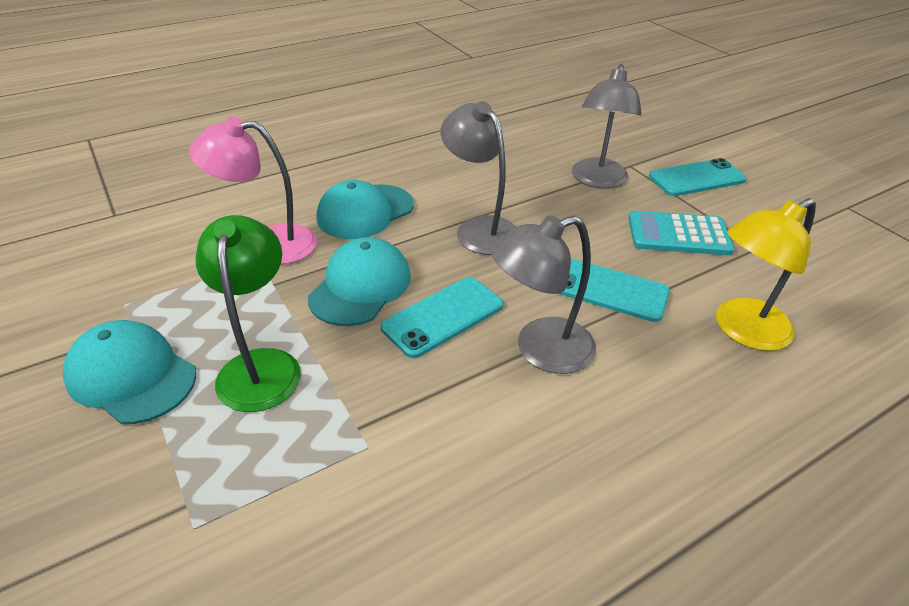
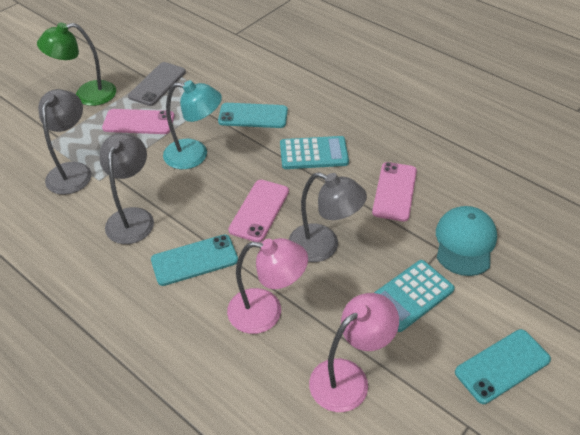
grey phone: none = 0 -> [128,62,186,106] = 1
pink lamp: [189,117,317,264] = 1 -> [227,238,308,334] [309,293,399,412] = 2
pink phone: none = 0 -> [102,109,174,134] [228,180,289,242] [372,162,417,222] = 3
turquoise calculator: [628,211,734,255] = 1 -> [280,136,349,169] [374,260,455,332] = 2
turquoise cap: [63,320,196,424] [308,237,411,326] [317,180,414,239] = 3 -> [436,206,497,276] = 1
turquoise lamp: none = 0 -> [163,80,222,169] = 1
yellow lamp: [716,198,816,351] = 1 -> none = 0

